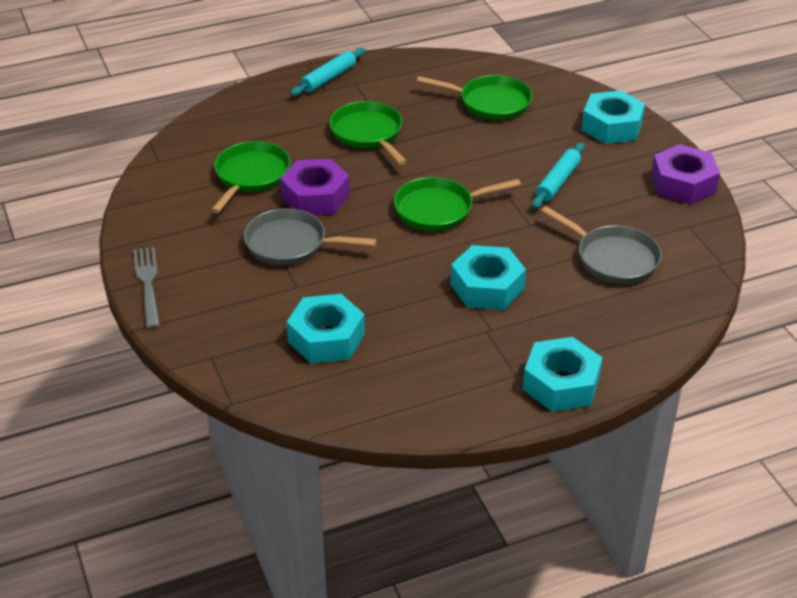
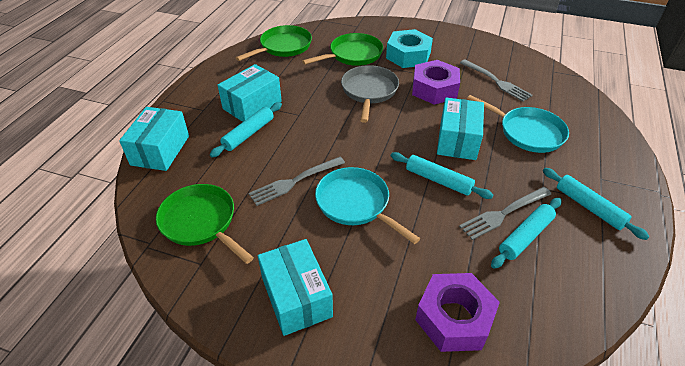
green pan: [211,141,291,214] [329,101,407,165] [394,177,521,231] [417,75,533,120] = 4 -> [156,184,254,264] [236,25,312,61] [302,33,383,66] = 3
grey fork: [133,247,160,329] = 1 -> [249,157,345,206] [459,187,551,240] [460,60,533,102] = 3
grey pan: [244,208,377,265] [541,206,662,284] = 2 -> [341,65,399,123] = 1
turquoise box: none = 0 -> [119,107,189,171] [217,64,282,122] [258,239,333,336] [437,97,484,160] = 4
turquoise nut: [287,294,365,364] [451,245,526,310] [523,337,603,412] [582,90,645,144] = 4 -> [386,29,433,68] = 1
turquoise pan: none = 0 -> [315,167,420,244] [467,95,569,153] = 2
turquoise rolling pin: [290,48,365,96] [532,143,584,209] = 2 -> [210,102,282,157] [391,152,493,199] [491,198,561,269] [543,168,650,240] = 4

